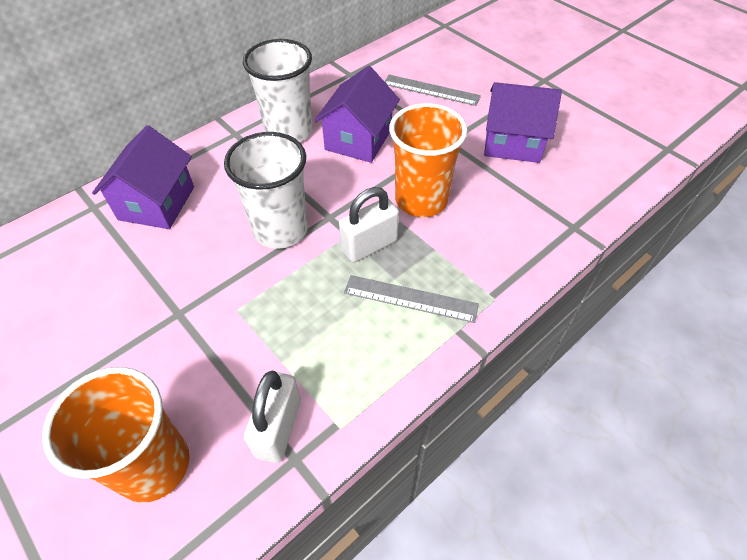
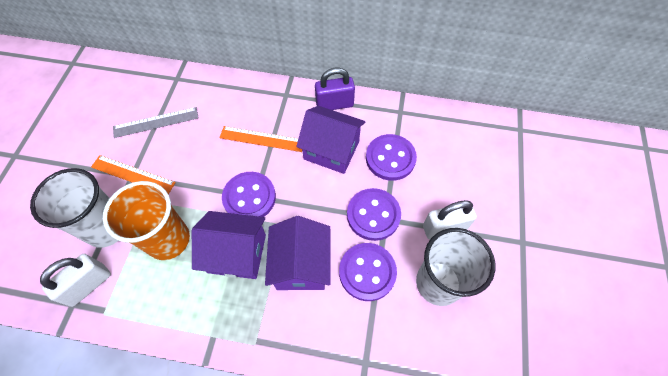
grey ruler: [344,275,479,323] [384,75,481,106] = 2 -> [113,107,199,138] = 1
orange cup: [42,367,190,503] [389,103,468,217] = 2 -> [103,181,190,260] = 1
orange ruler: none = 0 -> [91,155,176,194] [219,126,302,152] = 2
purple button: none = 0 -> [222,172,276,217] [339,243,397,301] [347,188,401,241] [366,134,417,181] = 4
purple padlock: none = 0 -> [315,68,355,110] = 1

